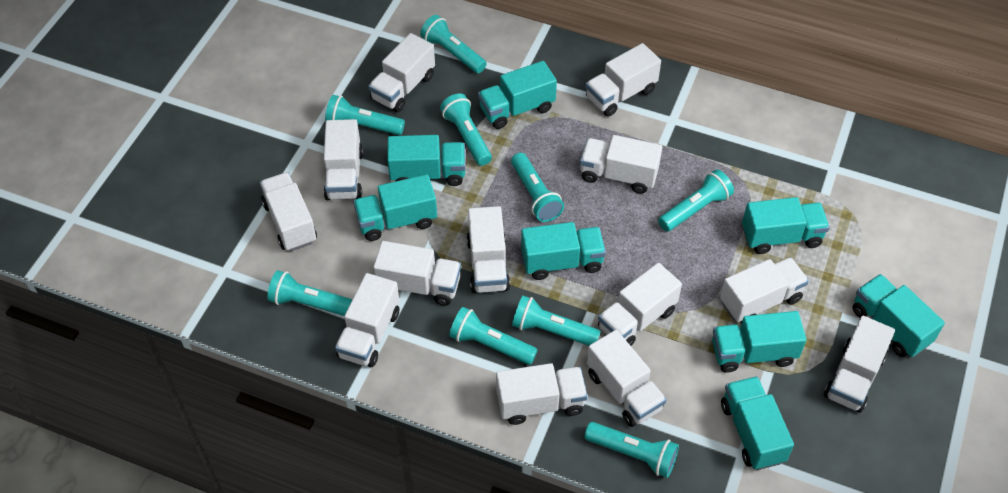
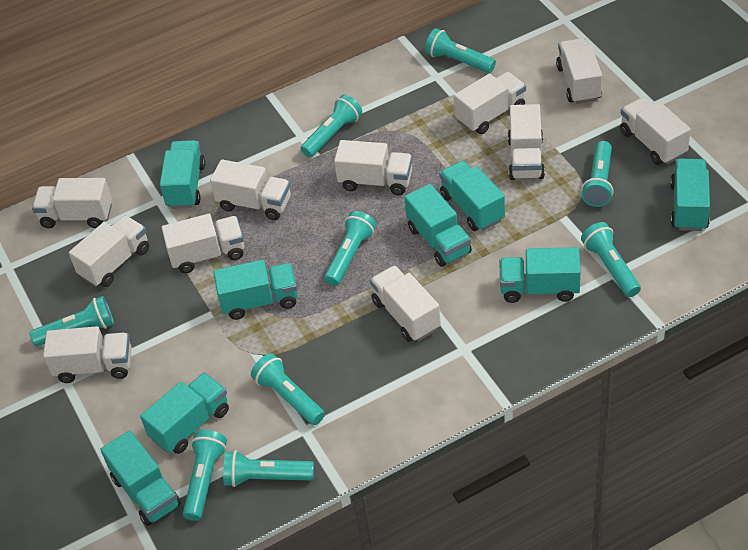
white truck: [260,172,317,251] [324,119,363,200] [335,273,399,367] [369,33,435,112] [373,241,461,306] [467,206,510,293] [496,363,588,425] [580,135,662,194] [585,43,661,116] [587,330,667,427] [598,263,682,346] [720,257,809,323] [824,316,895,413] = 13 -> [32,178,112,228] [43,326,132,383] [69,215,149,287] [162,214,245,273] [210,160,291,220] [334,140,413,195] [370,265,441,342] [454,72,526,134] [508,104,545,180] [556,38,602,104] [620,97,691,165] = 11

